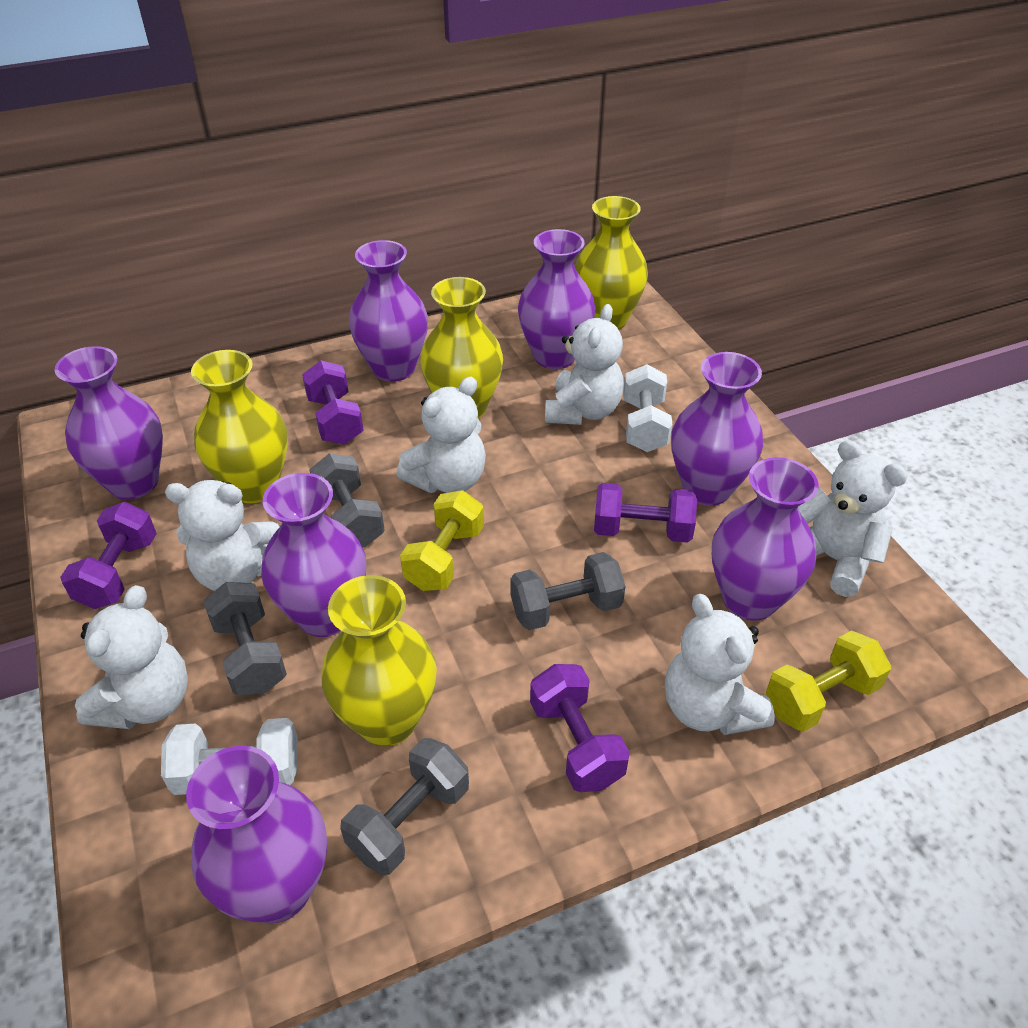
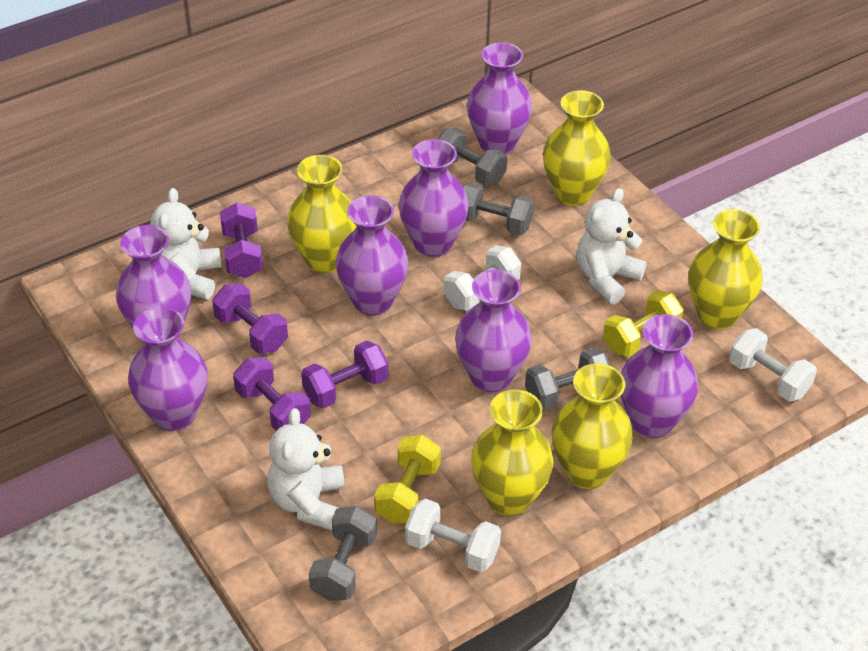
white dumbbell: [161,718,298,795] [623,364,673,452] = 2 -> [405,499,501,573] [444,245,521,311] [729,328,817,401] = 3
white teddy bear: [75,585,188,729] [165,480,279,591] [396,377,486,493] [545,304,624,425] [665,594,775,735] [798,440,908,597] = 6 -> [151,188,221,299] [267,408,345,530] [576,188,647,304] = 3
yellow vase: [191,350,287,503] [321,575,437,746] [420,277,503,419] [575,196,648,330] = 4 -> [287,155,357,273] [471,389,554,516] [543,90,611,206] [552,363,633,489] [688,209,763,329] = 5

